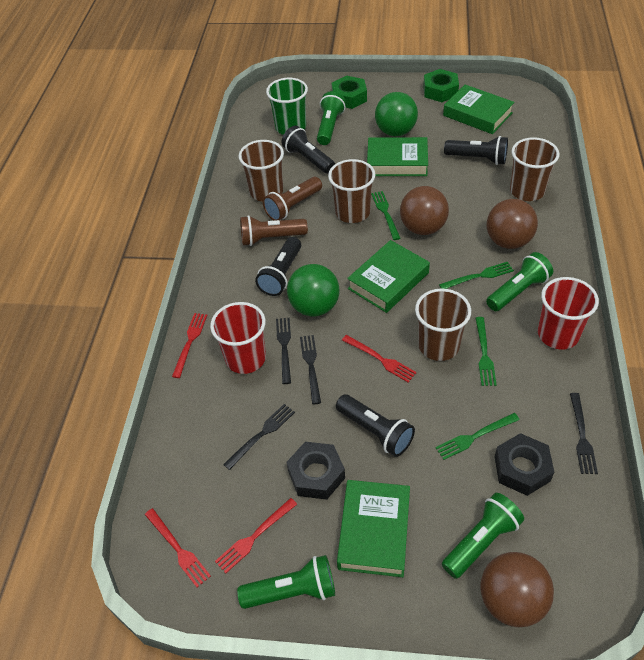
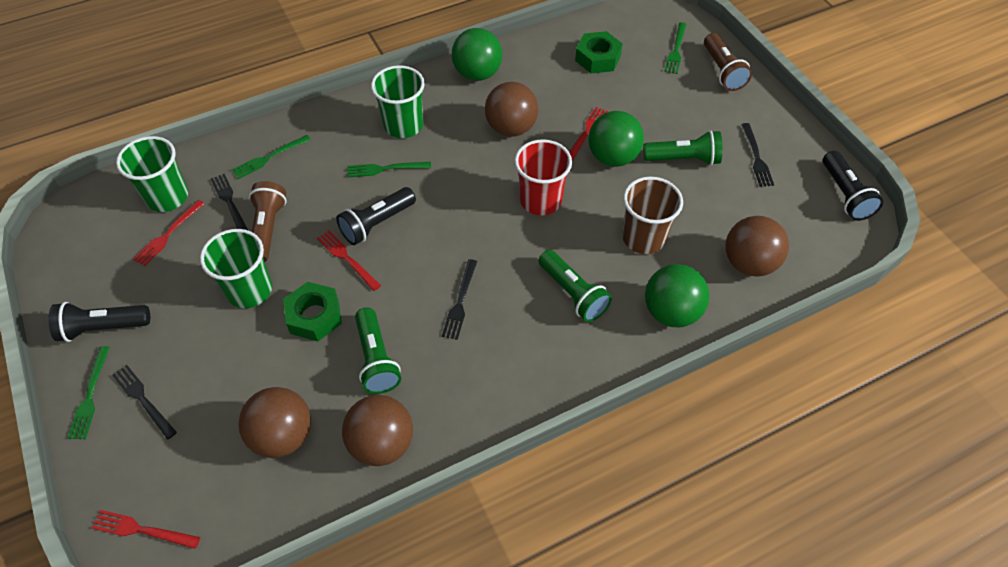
black flashlight: [255,237,301,296] [281,126,335,174] [336,394,415,457] [444,136,508,165] = 4 -> [48,302,150,342] [336,187,416,245] [823,151,883,221] = 3
black nut: [286,442,345,500] [494,433,554,496] = 2 -> none = 0
brown ball: [400,186,449,235] [480,552,554,627] [487,199,538,249] = 3 -> [238,387,311,458] [342,395,413,466] [485,82,538,137] [725,216,789,277] = 4
brown cup: [239,140,284,202] [328,159,375,223] [415,288,471,361] [510,137,559,201] = 4 -> [622,177,683,254] = 1
green ball: [287,264,340,317] [375,92,418,136] = 2 -> [452,28,502,81] [588,111,644,167] [645,264,710,327] = 3
green book: [337,480,410,577] [347,240,430,313] [367,137,428,176] [443,85,515,134] = 4 -> none = 0
green cup: [266,78,308,135] = 1 -> [116,136,188,212] [200,229,272,308] [371,65,425,138] = 3
green flashlight: [237,555,335,609] [317,91,345,145] [442,493,524,579] [486,252,553,311] = 4 -> [355,307,401,394] [538,250,612,322] [643,130,723,165] = 3
red cup: [210,302,266,374] [538,277,599,350] = 2 -> [514,139,572,216] = 1

